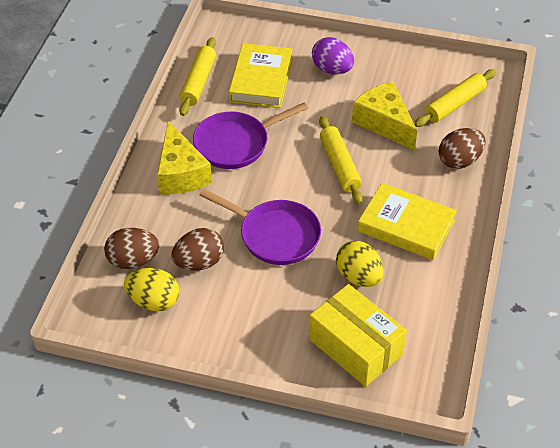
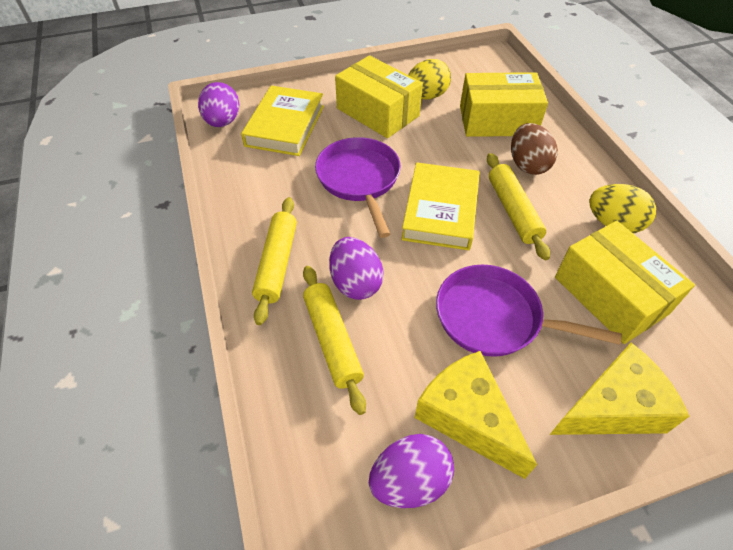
brown egg: [104,228,159,269] [172,228,224,271] [439,128,486,169] = 3 -> [511,123,558,175] = 1
purple egg: [312,37,354,75] = 1 -> [198,82,240,127] [329,237,384,300] [369,434,454,508] = 3
yellow box: [309,284,407,387] = 1 -> [335,55,423,138] [460,72,548,137] [555,221,695,344] = 3

